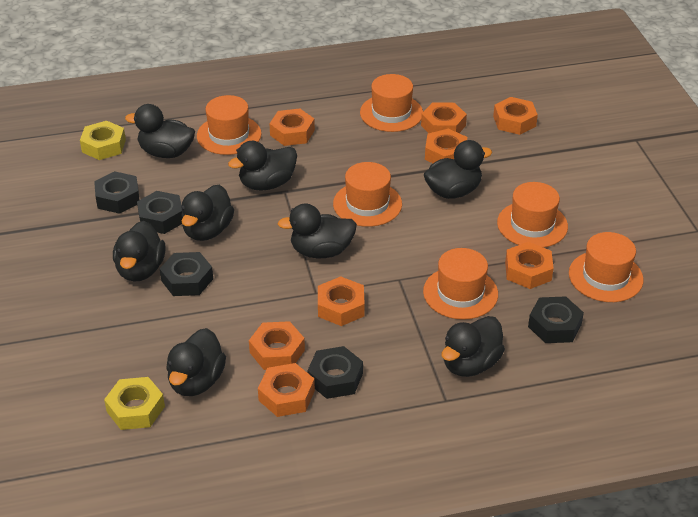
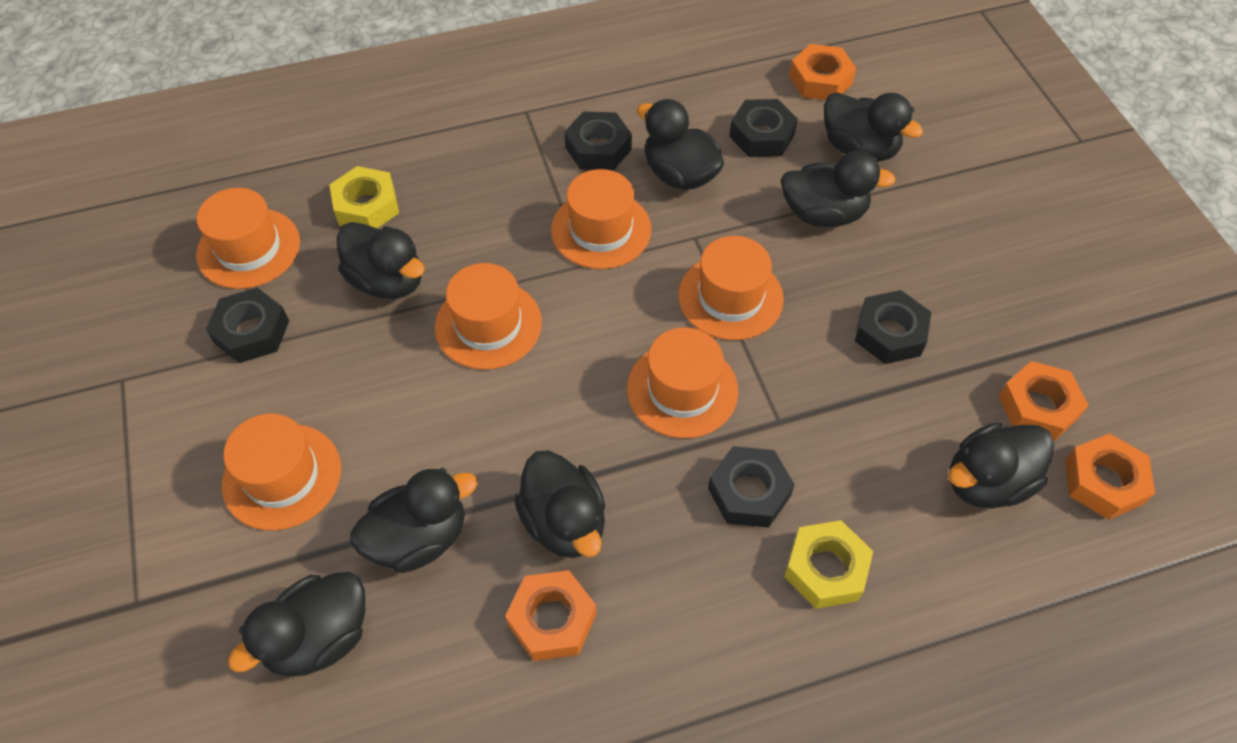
orange nut: [249,321,305,370] [258,363,315,417] [269,109,315,146] [318,276,365,326] [421,102,467,133] [425,129,467,163] [493,97,538,135] [505,242,554,289] = 8 -> [505,570,596,661] [789,44,856,100] [998,361,1089,441] [1065,433,1155,520] = 4

